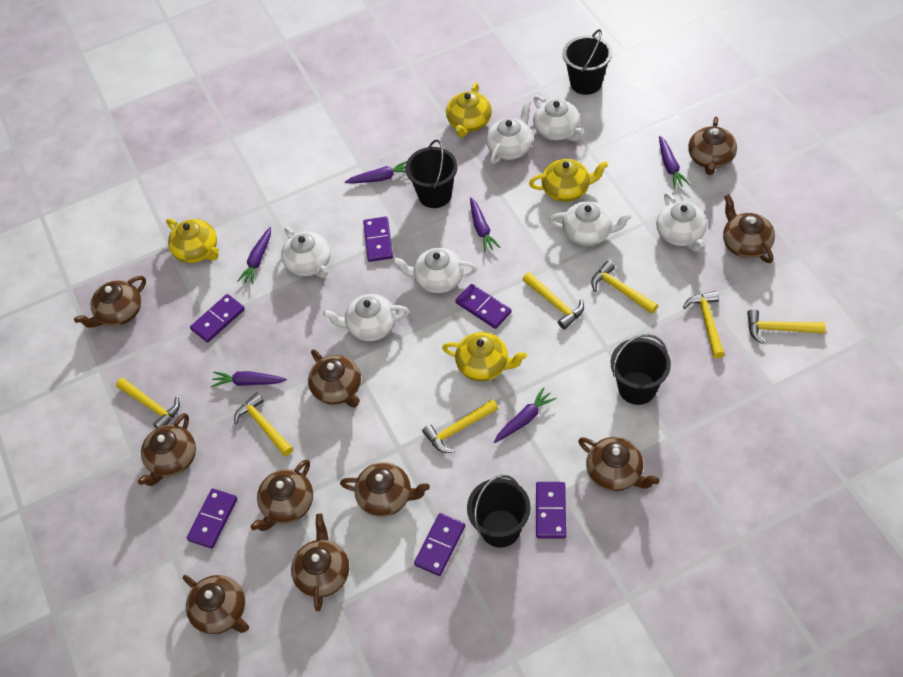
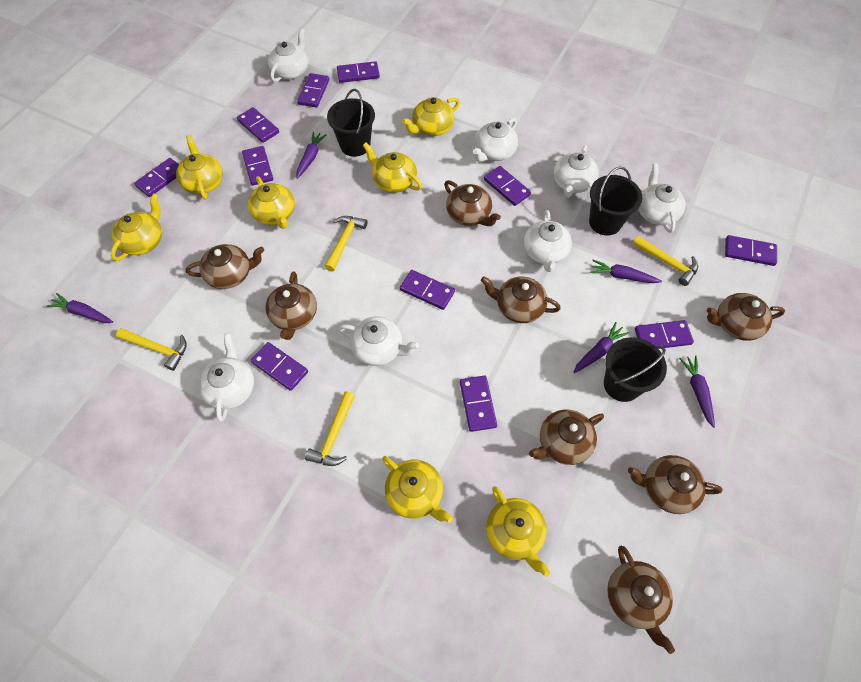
black bucket: [405,139,458,208] [467,475,531,548] [562,29,612,95] [611,334,671,405] = 4 -> [327,89,375,157] [589,167,642,236] [604,337,667,402] = 3
brown teapot: [74,276,146,328] [138,413,196,486] [183,575,249,634] [251,459,313,531] [291,513,349,611] [308,349,361,407] [340,462,430,517] [578,437,660,491] [688,117,737,175] [723,194,775,263] = 10 -> [186,244,264,289] [266,271,317,340] [444,180,501,226] [481,277,561,323] [529,410,604,465] [607,546,675,654] [628,455,722,514] [707,293,785,341] = 8
purple carrot: [211,371,287,387] [238,227,271,285] [345,161,407,183] [470,197,501,252] [494,387,557,443] [659,136,690,189] = 6 -> [47,293,113,323] [297,132,326,179] [573,322,629,373] [590,260,662,283] [679,355,715,428] = 5
purple domino: [187,488,237,549] [190,294,245,343] [363,217,393,262] [414,513,465,576] [455,284,512,329] [536,482,566,539] = 6 -> [134,158,179,197] [237,107,279,143] [242,146,273,186] [251,342,308,391] [297,73,329,108] [337,61,380,83] [400,270,455,310] [460,376,497,432] [484,166,531,206] [635,320,694,348] [725,235,777,266] = 11
yellow hammer: [116,378,180,429] [234,393,293,456] [422,399,498,453] [522,272,584,329] [591,261,658,314] [683,291,725,358] [747,309,826,344] = 7 -> [116,328,187,371] [305,392,355,466] [325,216,367,272] [633,236,698,286] = 4
yellow teapot: [166,219,219,263] [442,332,527,381] [446,83,492,137] [529,159,608,202] = 4 -> [111,193,162,261] [176,135,223,200] [248,176,295,229] [363,143,422,193] [382,456,453,523] [402,97,459,136] [486,487,550,577] = 7

